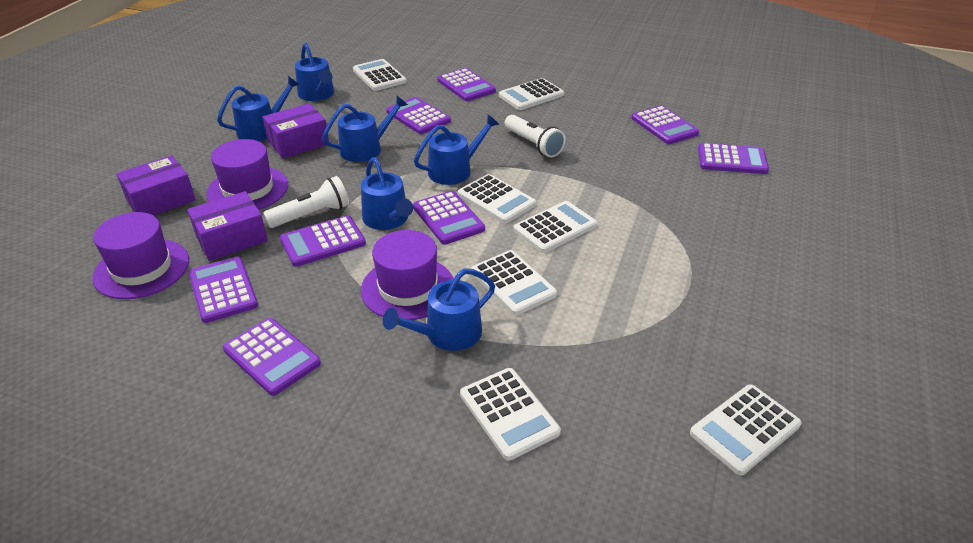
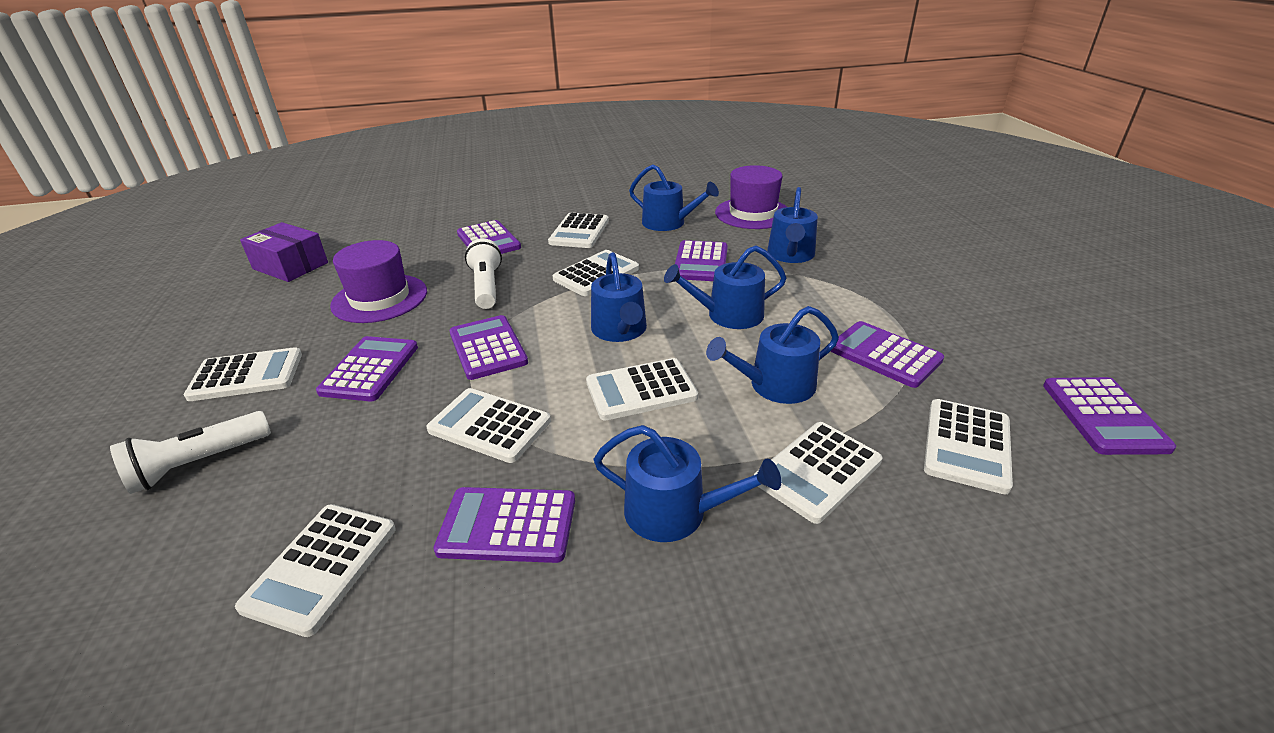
purple box: [116,155,196,216] [187,191,268,261] [263,103,329,159] = 3 -> [240,222,328,282] = 1
purple calculator: [189,257,258,323] [223,318,321,396] [280,216,366,267] [386,97,451,134] [413,191,485,244] [437,68,496,101] [631,105,699,144] [698,143,769,174] = 8 -> [316,336,418,401] [433,487,575,563] [449,315,528,380] [457,220,521,254] [675,240,728,281] [830,321,944,388] [1043,377,1176,455] = 7
purple hat: [92,212,189,299] [206,139,288,210] [361,230,453,320] = 3 -> [330,240,427,323] [715,165,787,229] = 2
white calculator: [353,59,406,91] [458,174,536,224] [460,368,561,460] [471,250,557,315] [499,78,564,110] [513,201,597,253] [690,384,802,475] = 7 -> [184,347,302,401] [235,504,396,637] [426,388,551,463] [548,213,609,248] [553,250,639,296] [586,358,698,421] [754,422,883,524] [924,399,1013,494] = 8

